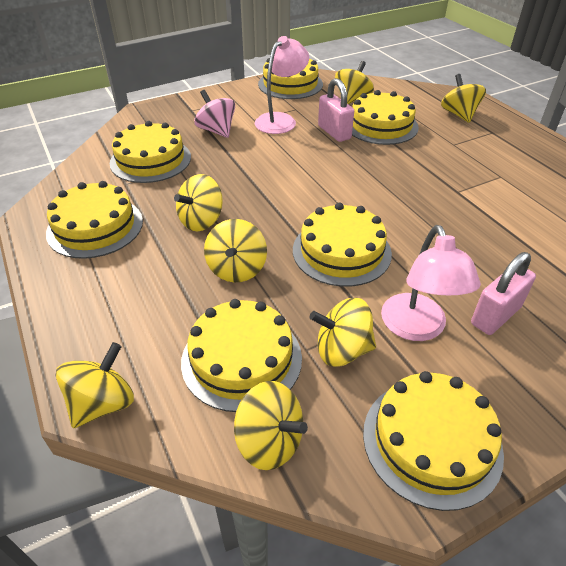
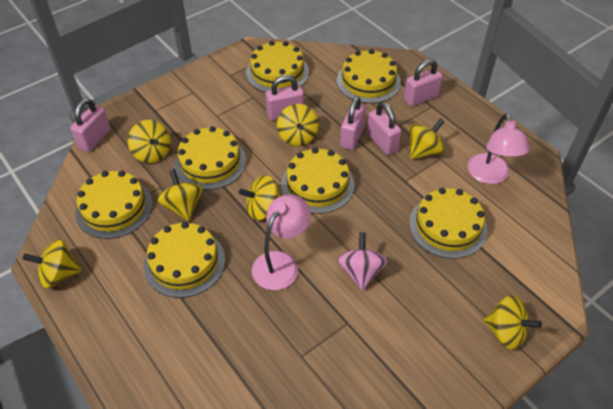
pink padlock: [318,78,354,142] [471,252,536,335] = 2 -> [70,98,110,152] [265,75,304,120] [340,96,366,150] [367,102,401,155] [404,59,443,106] = 5

